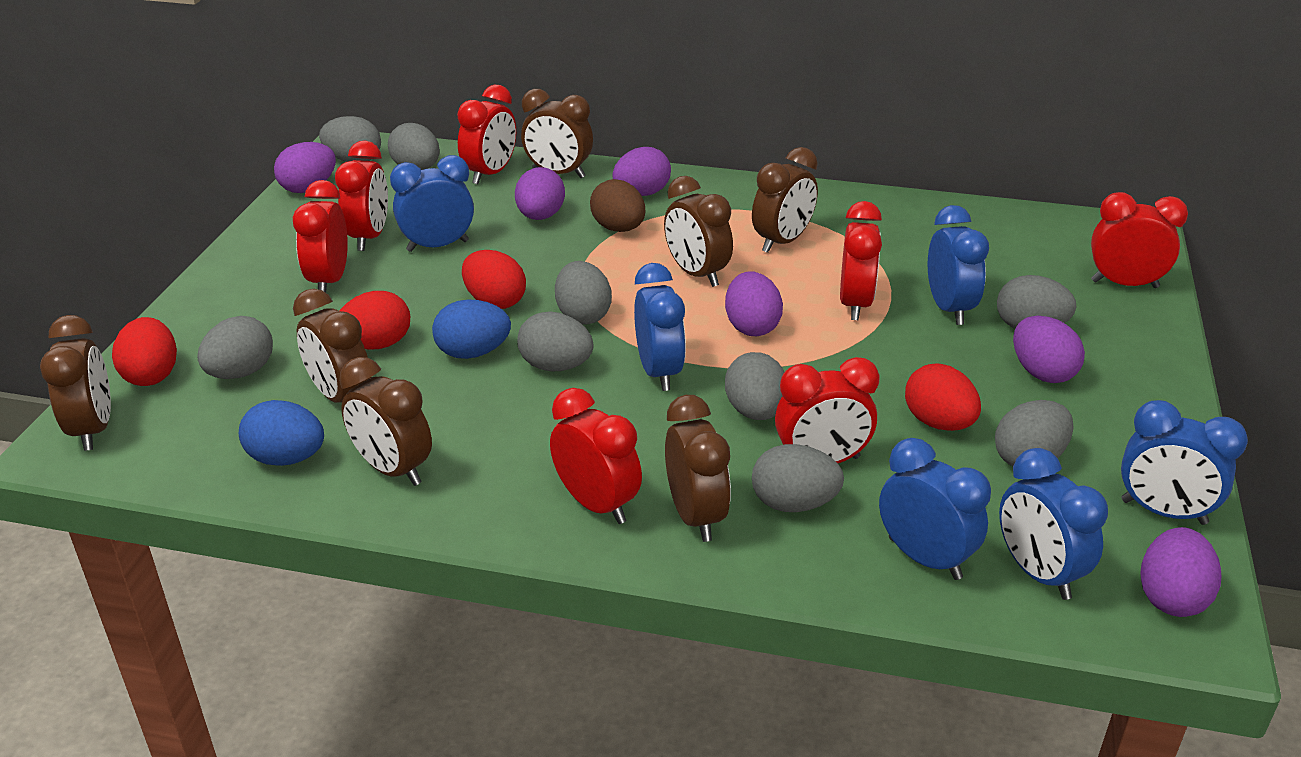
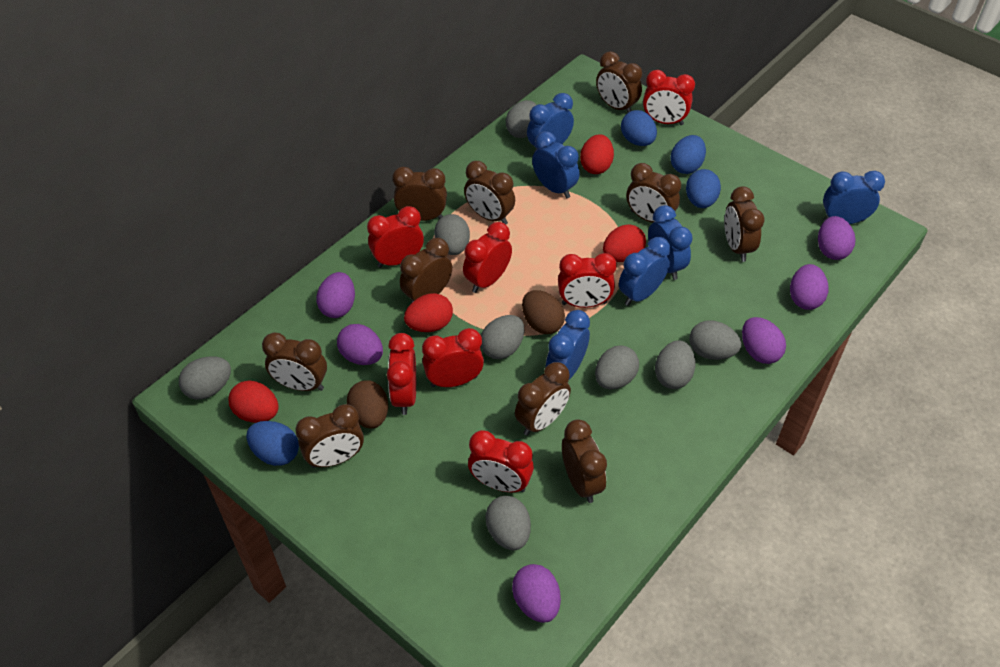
blue egg: [239,400,324,466] [432,300,511,359] = 2 -> [246,421,299,466] [621,110,657,146] [670,135,706,174] [686,169,721,208] = 4
brown clock: [40,315,111,451] [293,289,371,403] [339,357,432,486] [521,89,593,178] [664,176,733,287] [665,395,731,542] [752,147,818,253] = 7 -> [262,333,327,391] [295,404,364,468] [392,167,447,221] [400,238,452,303] [464,161,515,224] [515,362,571,436] [562,419,607,503] [596,51,642,113] [626,163,681,223] [724,187,764,262] = 10
brown egg: [590,179,645,232] = 1 -> [347,380,388,429] [522,290,565,334] = 2
grey egg: [197,316,273,379] [319,116,381,162] [388,123,440,170] [517,311,593,372] [555,261,612,325] [725,352,784,420] [752,444,844,512] [995,400,1074,466] [997,275,1076,329] = 9 -> [179,356,231,400] [434,214,470,255] [481,315,525,359] [485,496,531,550] [506,100,536,138] [595,345,639,389] [655,340,695,389] [689,321,741,360] = 8

